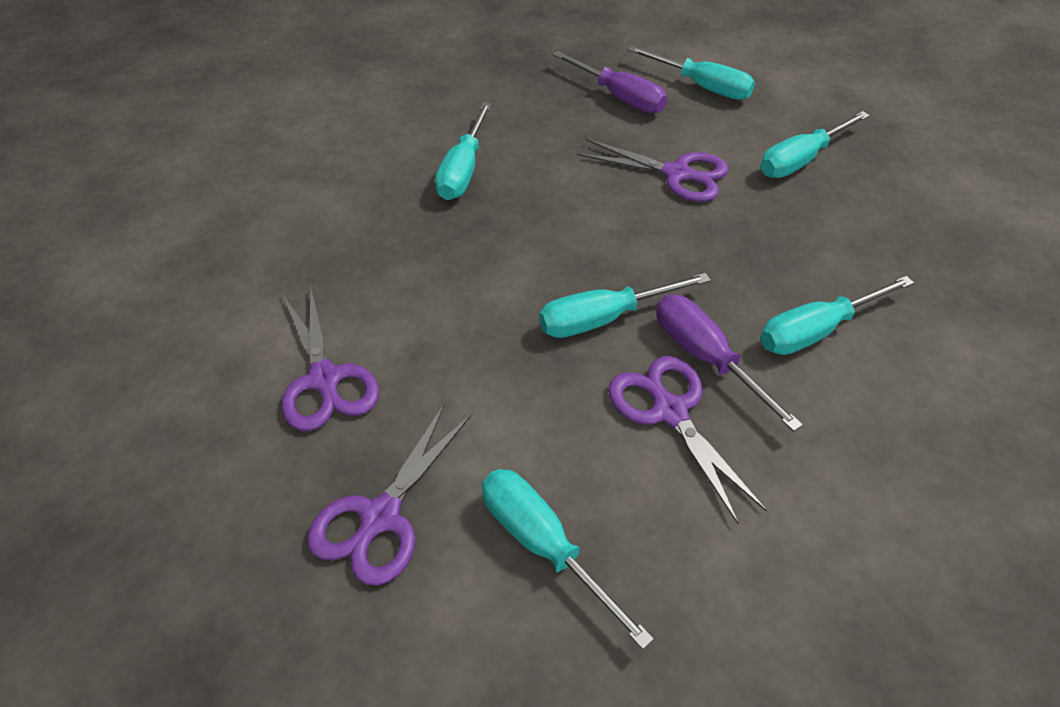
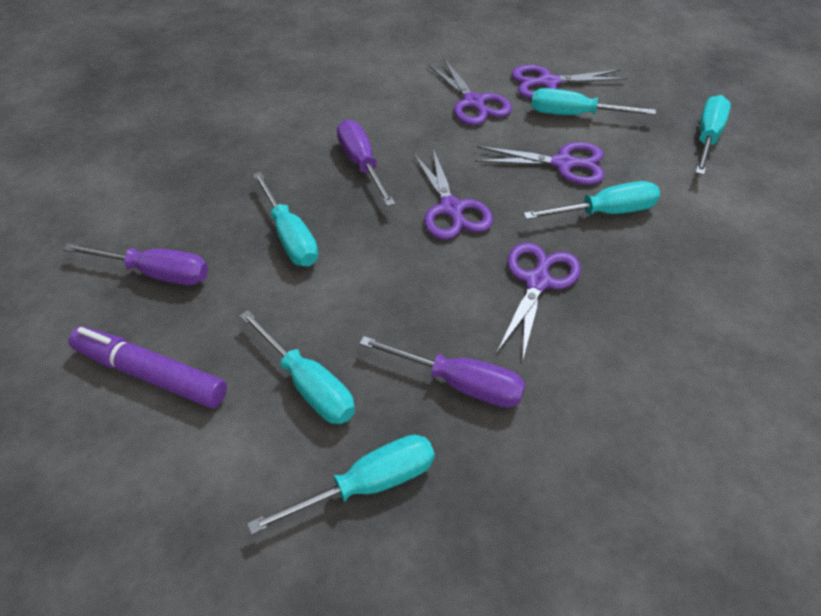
purple marker: none = 0 -> [68,326,227,408] = 1
purple scissors: [282,288,379,431] [307,403,472,586] [577,139,729,202] [608,356,767,524] = 4 -> [413,149,493,240] [428,59,512,125] [475,142,605,185] [497,242,581,362] [511,65,627,99] = 5
purple screwdriver: [553,51,667,113] [656,295,803,432] = 2 -> [63,243,208,285] [337,120,395,206] [359,336,525,408] = 3

